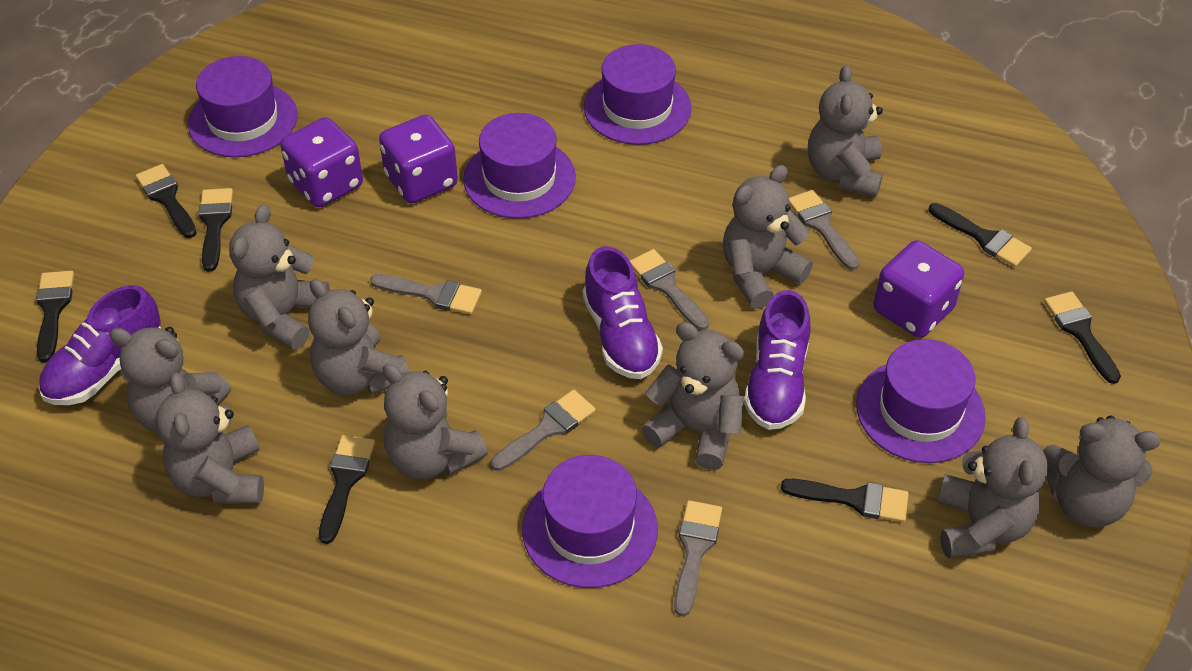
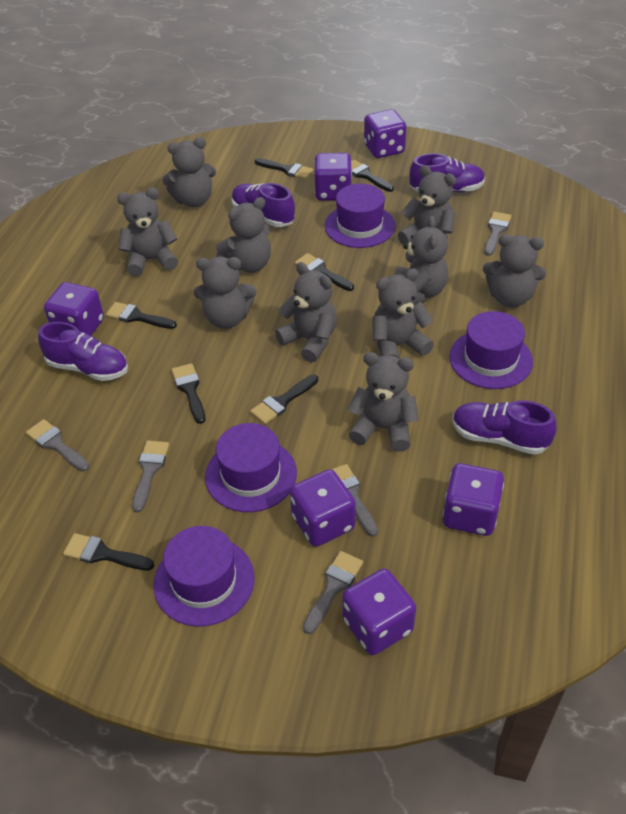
purple dice: [280,117,363,207] [379,115,458,204] [873,240,964,338] = 3 -> [44,282,104,335] [290,469,356,547] [314,153,352,201] [342,569,416,655] [364,109,406,158] [443,463,504,536] = 6
purple hat: [188,56,297,157] [463,113,576,219] [522,455,658,588] [584,44,692,145] [856,339,986,463] = 5 -> [153,526,255,627] [205,423,297,512] [325,184,395,248] [449,311,533,389] = 4
purple shoe: [39,285,161,405] [583,246,663,379] [744,290,811,430] = 3 -> [38,322,128,381] [231,183,295,227] [409,153,485,192] [452,400,557,455] = 4

